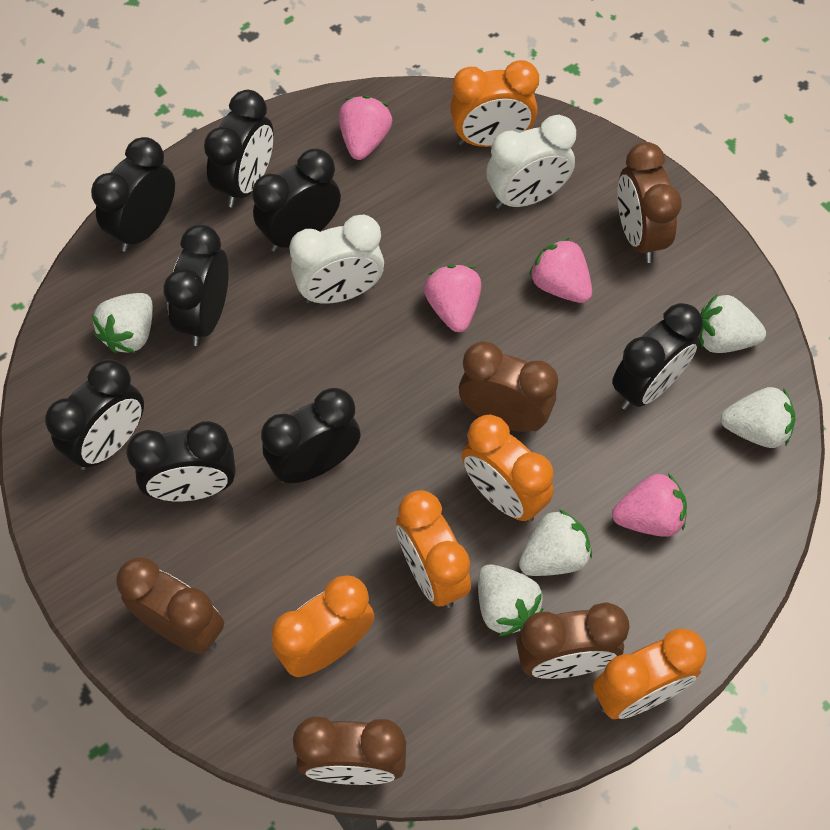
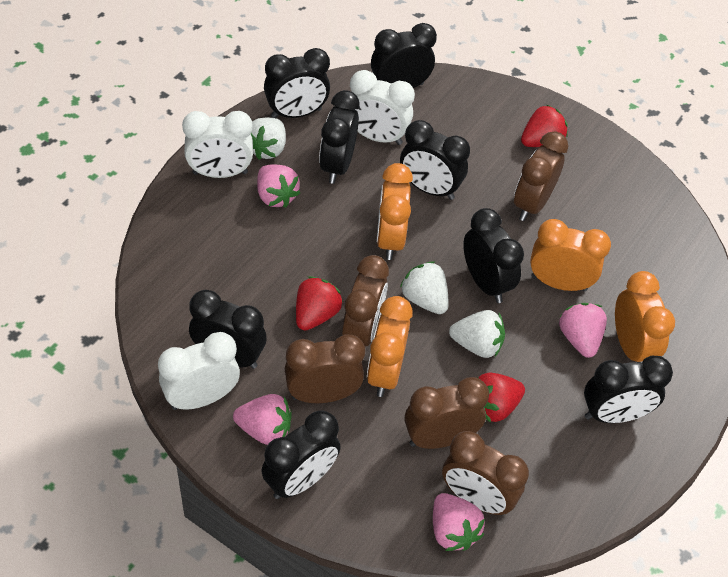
orange clock: [271,575,375,677] [396,490,471,608] [450,60,539,147] [462,415,554,522] [593,629,707,719] = 5 -> [367,296,413,397] [377,163,413,260] [530,219,611,291] [615,271,675,362] = 4
red strawberry: none = 0 -> [296,276,343,330] [477,373,525,423] [521,104,568,147] = 3
white clock: [289,215,384,304] [486,115,576,209] = 2 -> [158,332,240,410] [182,111,253,178] [350,70,415,145] = 3
white strawberry: [92,293,153,353] [478,565,543,636] [519,509,592,576] [699,294,766,353] [721,387,795,448] = 5 -> [250,117,286,159] [400,261,449,314] [449,310,505,358] = 3

